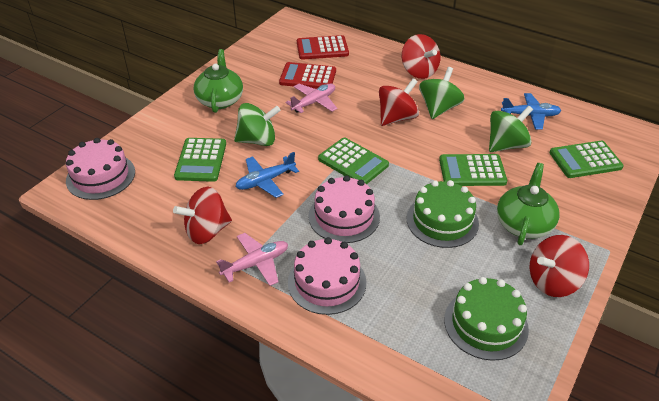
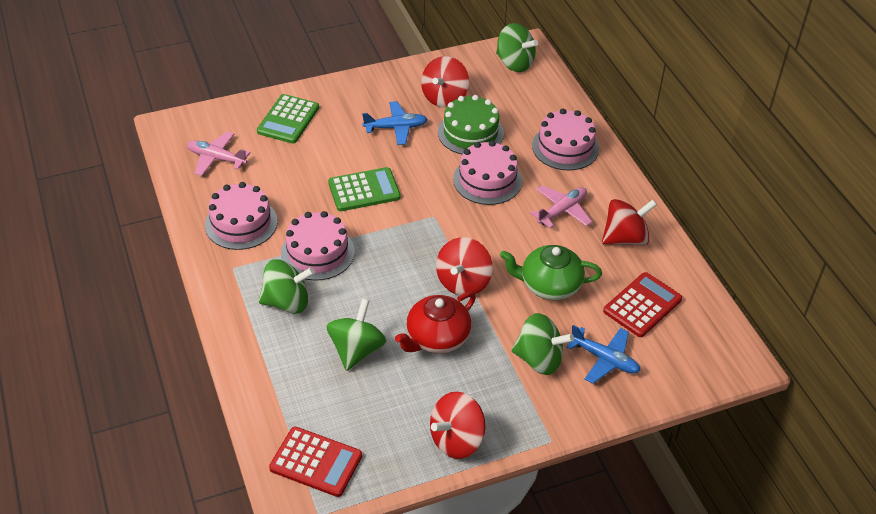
green cake: [407,180,479,248] [444,277,529,361] = 2 -> [438,95,504,154] = 1
green calculator: [174,138,226,182] [318,137,389,184] [439,154,507,186] [549,141,624,178] = 4 -> [257,94,319,143] [328,167,401,211] = 2
green spinning top: [234,103,281,146] [419,67,465,119] [489,106,533,152] = 3 -> [259,259,315,314] [326,299,387,371] [496,23,538,72] [511,313,574,375] = 4
green teapot: [194,49,243,113] [497,163,560,245] = 2 -> [500,245,602,300] = 1
pink cake: [66,138,135,200] [288,237,366,315] [308,175,380,243] = 3 -> [205,182,278,250] [281,211,355,281] [453,141,522,205] [532,109,599,170] = 4
red teapot: none = 0 -> [395,292,476,354] = 1

